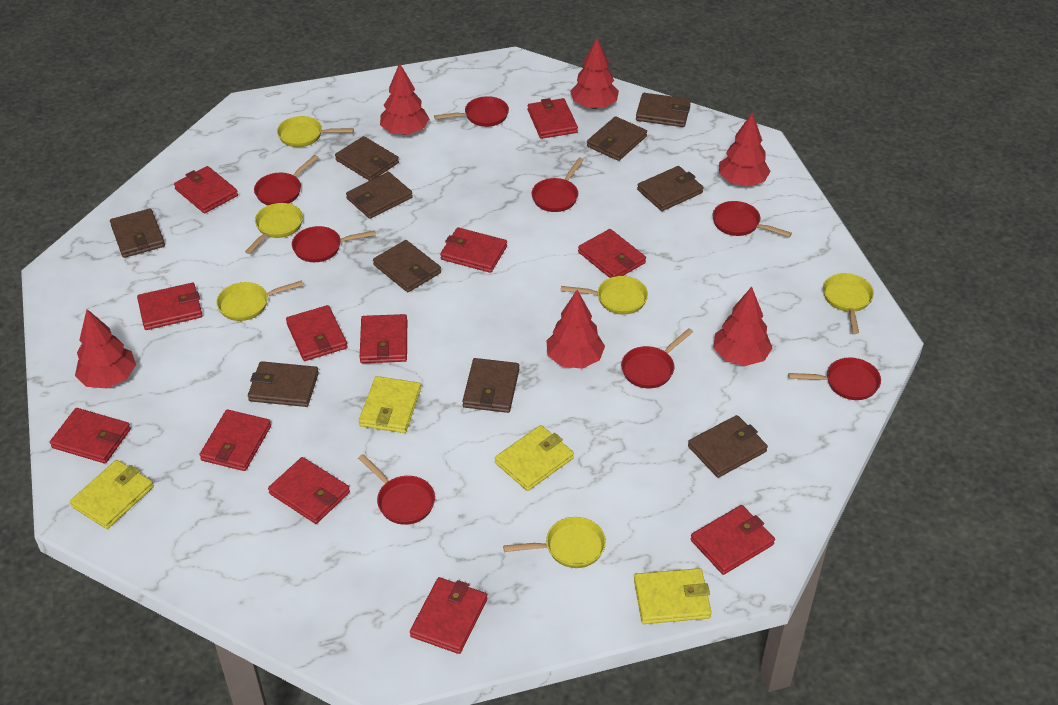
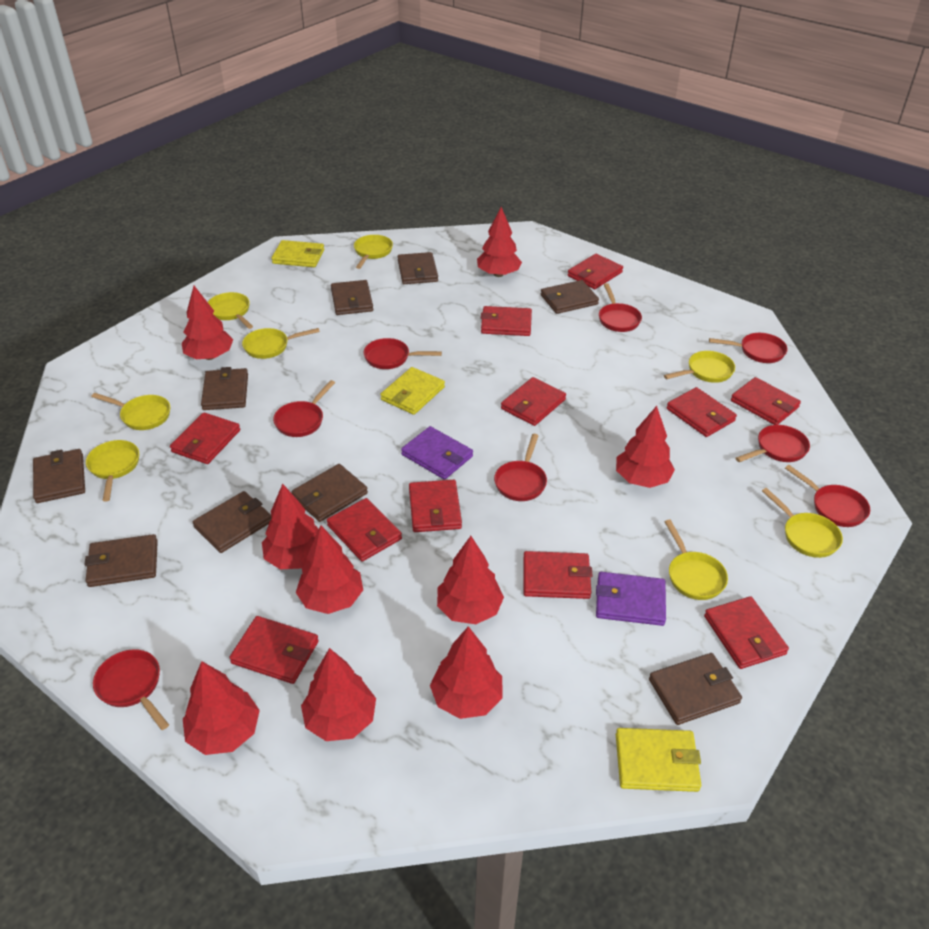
brown wallet: [110,208,165,258] [248,361,319,407] [335,136,399,181] [346,172,413,219] [373,240,441,292] [462,358,519,413] [587,116,647,161] [636,93,691,127] [637,166,704,211] [688,415,768,478] = 10 -> [33,449,85,503] [84,534,158,587] [193,491,272,553] [201,367,248,410] [291,464,368,522] [331,280,373,315] [398,252,438,284] [541,280,599,314] [649,653,742,725] = 9
purple wallet: none = 0 -> [401,426,473,480] [596,572,666,626] = 2
red tree: [75,309,136,388] [380,63,429,135] [546,290,605,369] [570,38,619,109] [713,287,772,366] [719,113,771,186] = 6 -> [182,286,233,360] [183,661,260,755] [262,484,319,569] [296,526,363,614] [301,648,376,741] [430,626,503,719] [437,536,504,624] [477,207,522,277] [616,406,675,488] = 9
red wallet: [50,408,131,464] [137,283,203,330] [174,166,238,213] [199,409,271,471] [268,457,350,524] [286,305,347,361] [360,314,407,363] [410,577,487,654] [440,227,507,273] [528,98,578,139] [578,229,646,278] [691,505,775,575] = 12 -> [170,412,240,464] [229,616,319,684] [327,498,402,561] [409,480,462,532] [481,306,532,336] [501,377,566,426] [523,551,593,599] [567,254,623,289] [667,387,737,437] [704,596,789,669] [731,377,801,425] = 11
yellow pan: [216,281,303,321] [245,203,303,254] [277,116,354,147] [503,517,606,568] [561,276,648,315] [823,273,874,334] = 6 -> [86,440,139,502] [91,393,170,430] [208,292,253,329] [242,328,320,359] [354,235,393,269] [664,351,735,383] [664,520,728,600] [762,488,843,558] = 8
yellow wallet: [70,460,154,529] [359,376,421,433] [495,425,574,491] [634,568,712,624] = 4 -> [271,240,324,267] [380,367,445,415] [616,728,701,792] = 3

